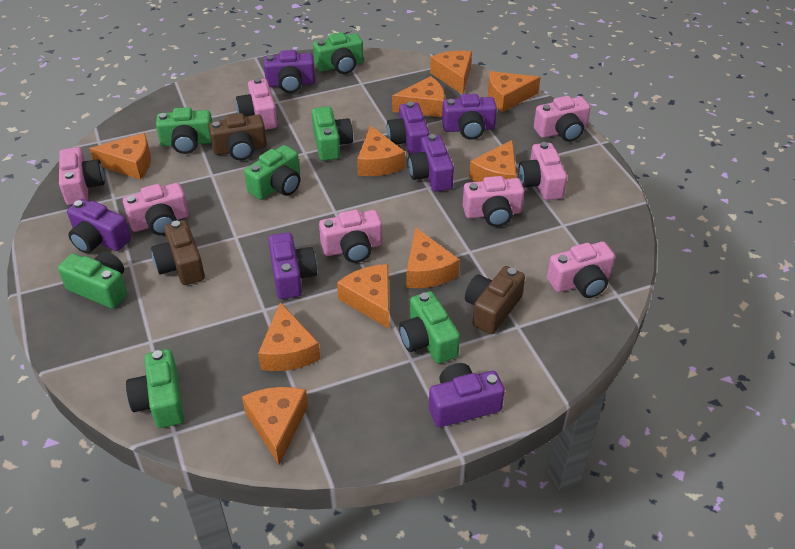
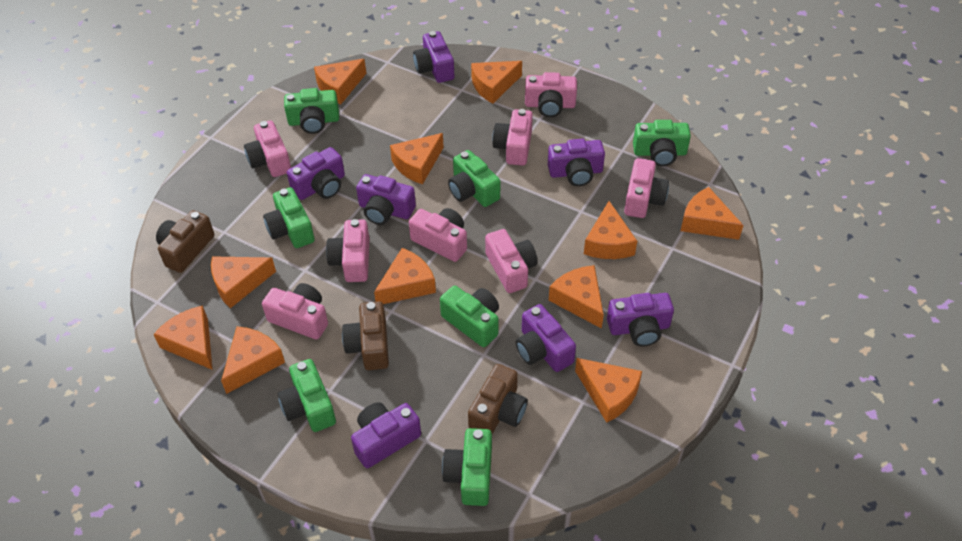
orange cheese: [89,133,151,180] [242,387,308,465] [258,302,320,371] [337,264,389,329] [357,125,405,176] [392,76,445,117] [406,227,460,288] [430,51,472,95] [469,140,517,182] [488,71,541,112] = 10 -> [153,305,213,370] [211,256,276,308] [221,326,285,394] [314,59,366,104] [374,248,436,304] [390,133,444,184] [471,61,522,104] [549,265,604,329] [575,358,642,423] [584,201,637,259] [680,187,744,240] = 11

